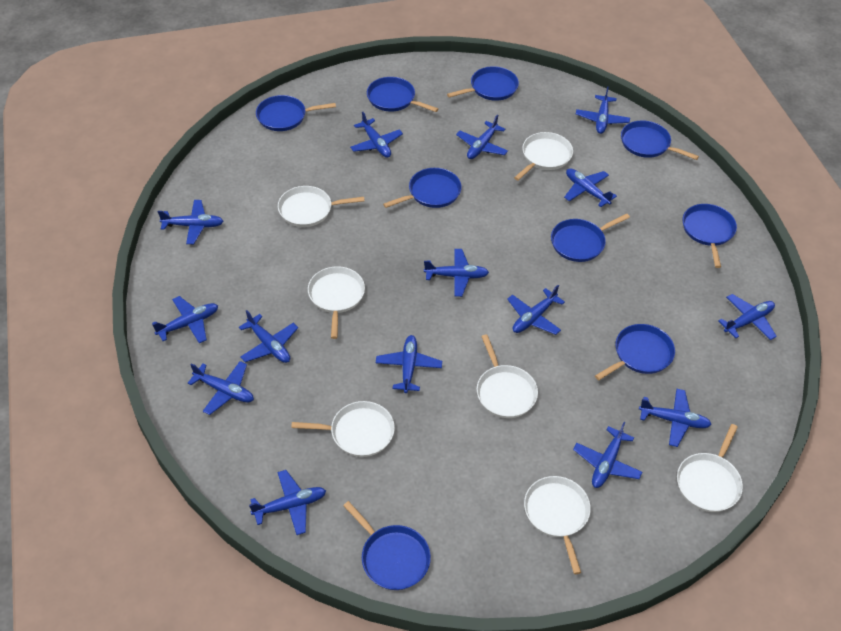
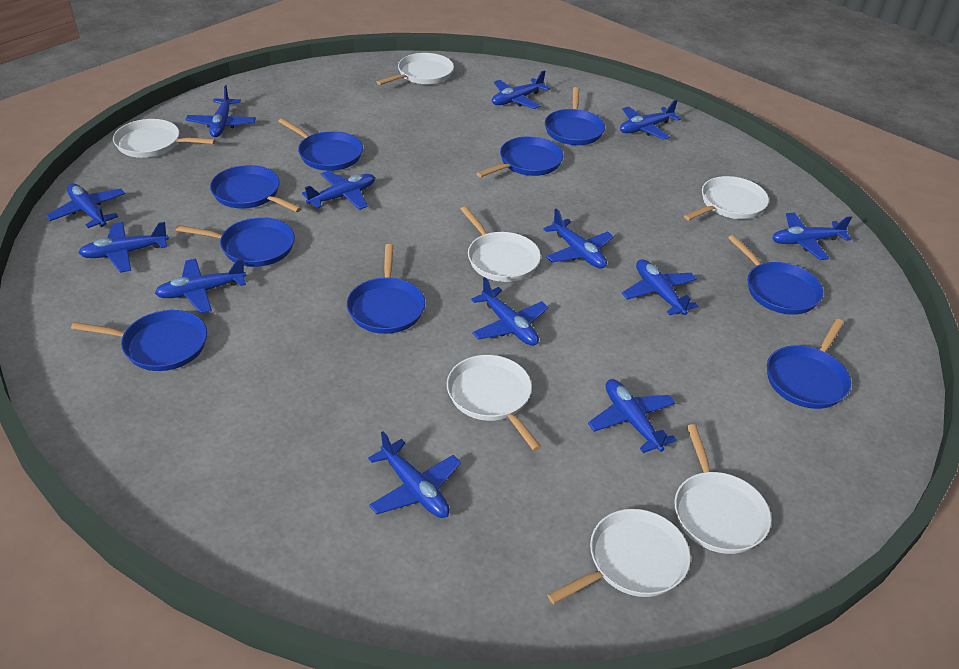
blue plane: [152,296,218,343] [158,200,224,244] [188,361,254,415] [239,310,298,363] [249,470,326,535] [350,112,403,158] [376,335,442,393] [424,249,489,297] [456,115,508,159] [507,285,565,335] [564,169,617,207] [573,422,642,488] [576,86,630,134] [639,389,712,447] [718,294,777,340] = 15 -> [46,183,125,228] [79,222,169,273] [155,259,246,314] [185,85,256,137] [302,171,375,210] [368,431,461,518] [471,277,548,346] [492,70,550,109] [543,209,614,269] [588,379,677,453] [620,100,681,140] [622,259,698,315] [773,212,852,260] = 13

